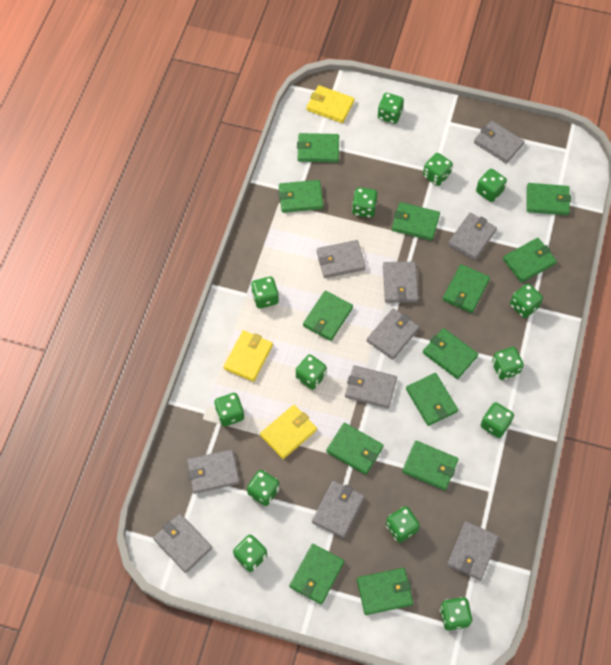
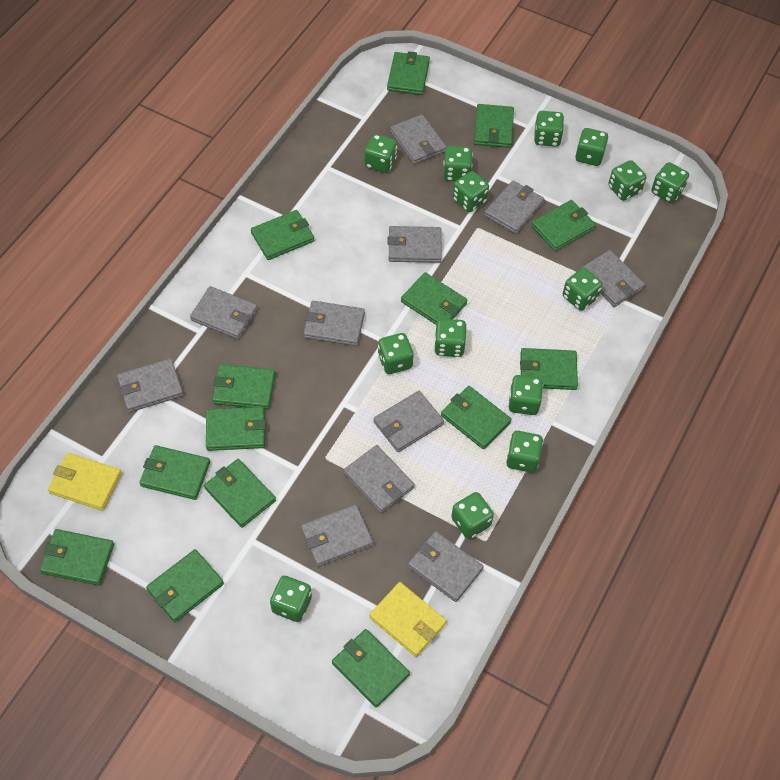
green wallet: [279,180,324,213] [289,544,344,604] [297,133,339,163] [303,291,353,341] [326,423,384,475] [357,568,413,615] [392,202,440,241] [402,441,459,491] [406,373,458,426] [423,328,478,379] [443,264,490,313] [503,238,557,283] [527,183,571,215] = 13 -> [40,529,114,586] [139,445,210,500] [146,549,224,622] [204,459,276,528] [206,407,266,451] [212,364,275,409] [251,210,314,260] [332,629,410,708] [387,51,430,95] [401,272,467,325] [441,386,511,449] [474,104,514,148] [520,348,578,390] [531,200,596,251] = 14
grey wallet: [153,514,212,573] [187,449,240,494] [312,481,365,538] [317,240,366,278] [345,365,397,409] [367,308,419,360] [383,262,418,303] [447,521,499,581] [448,213,497,260] [474,121,525,164] = 10 -> [117,359,183,412] [190,286,257,339] [301,505,373,567] [303,301,365,346] [344,445,415,513] [373,391,444,452] [388,226,442,263] [390,114,446,164] [408,531,484,602] [484,180,544,234] [581,250,645,307] = 11
yellow wallet: [224,330,273,382] [260,405,317,459] [306,85,354,123] = 3 -> [48,453,121,510] [369,582,447,657] = 2

